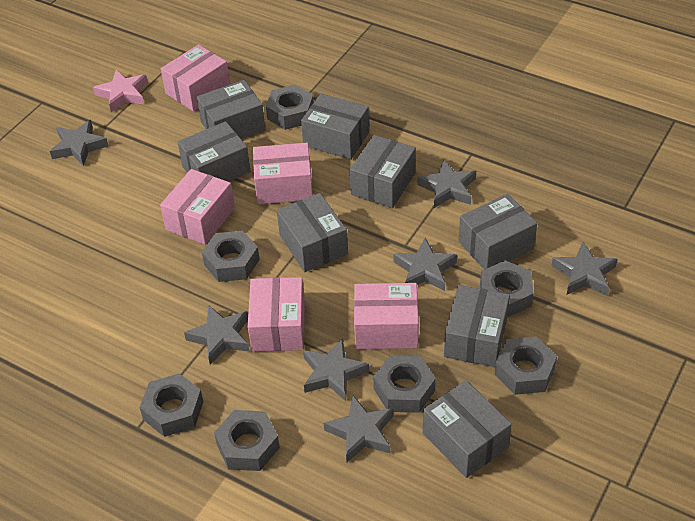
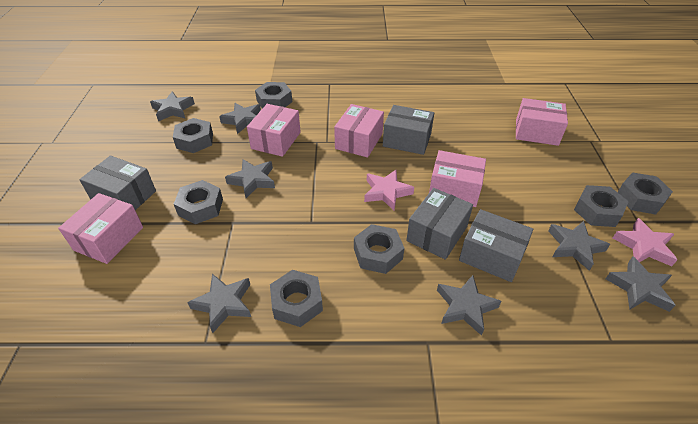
grey box: [178,121,251,182] [197,80,265,139] [277,193,348,272] [301,94,369,160] [350,135,416,208] [423,380,512,478] [444,285,510,367] [459,194,537,270] = 8 -> [79,156,156,210] [383,105,434,155] [406,188,473,260] [459,209,533,282] = 4
pink star: [93,70,148,112] = 1 -> [364,170,414,210] [613,218,677,266] = 2

